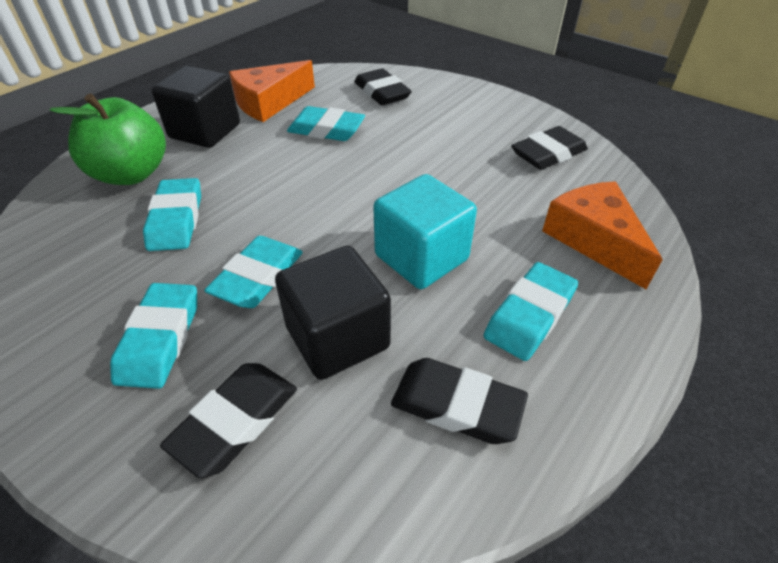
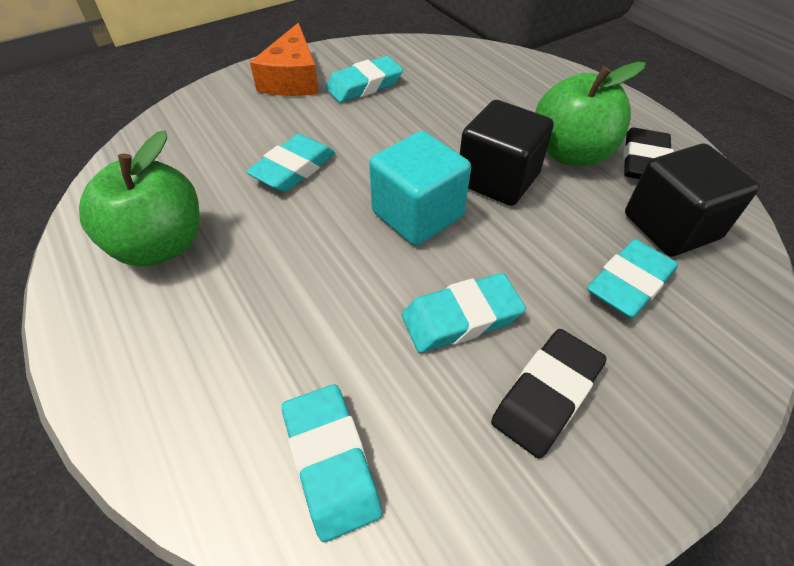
black eraser: [160,363,297,478] [354,68,412,105] [391,358,528,444] [511,126,588,170] = 4 -> [491,329,607,458] [623,128,674,179] = 2
green apple: [50,93,166,185] = 1 -> [79,131,199,267] [535,62,646,166] = 2
orange cheese: [229,60,315,122] [542,181,662,289] = 2 -> [250,23,319,96] = 1

